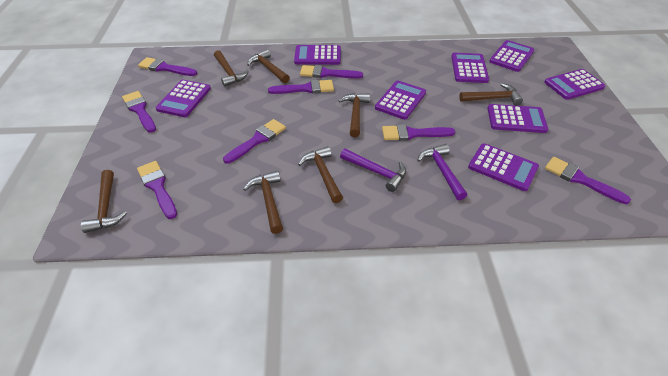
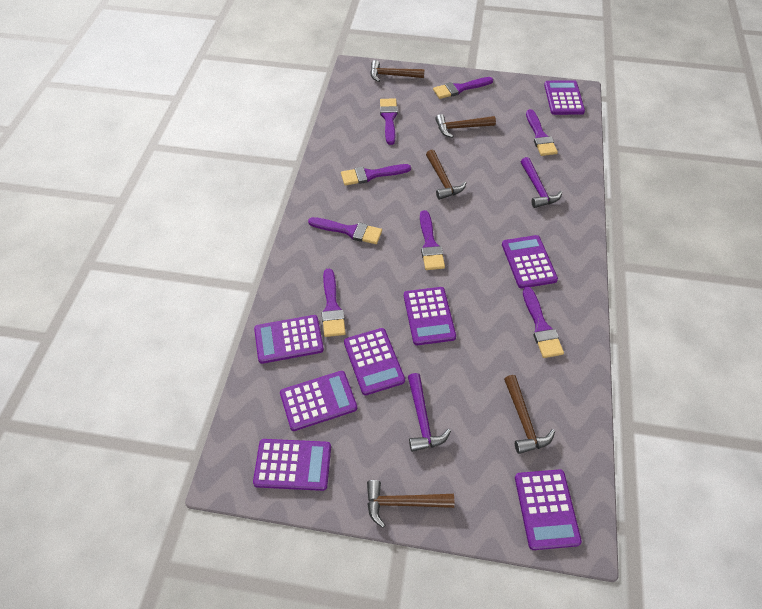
brown hammer: [81,170,127,233] [214,50,249,87] [244,171,283,234] [247,49,290,83] [298,146,343,203] [338,93,370,137] [459,83,523,105] = 7 -> [367,480,454,528] [370,60,424,82] [426,150,466,200] [435,114,496,138] [504,375,555,454] = 5

